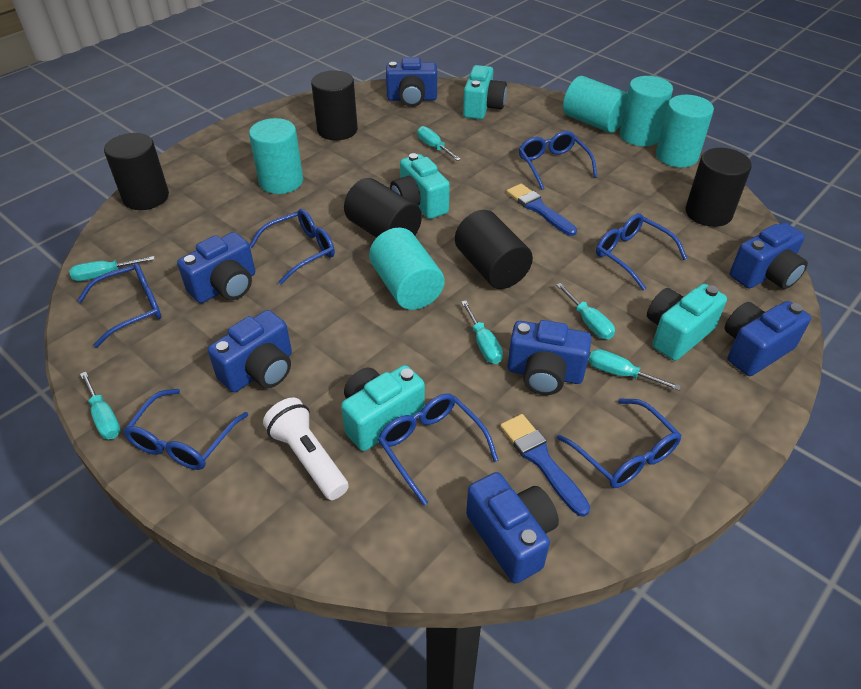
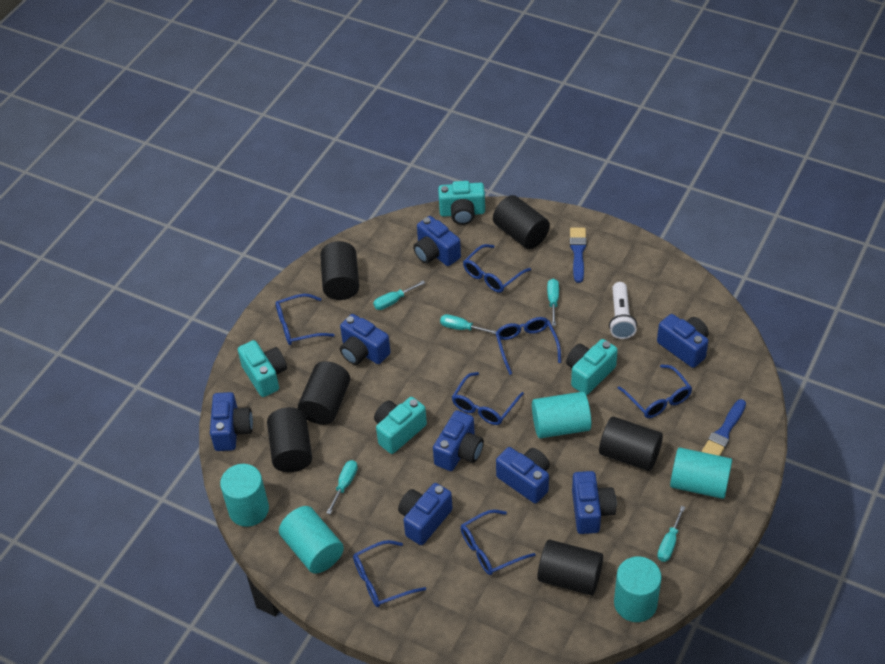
black cylinder: [104,133,169,210] [311,70,358,141] [344,178,422,238] [455,210,533,289] [685,148,752,227] = 5 -> [267,407,312,472] [298,361,350,425] [320,241,359,300] [493,195,550,249] [537,540,603,595] [599,417,663,471] = 6
blue camera: [177,232,255,303] [208,310,292,392] [386,57,437,107] [466,472,559,584] [508,320,591,395] [725,301,811,376] [730,223,808,289] = 7 -> [210,392,253,451] [340,314,391,365] [398,483,453,545] [413,216,461,266] [433,410,484,471] [496,447,550,504] [572,471,617,534] [657,314,709,368] = 8
turquoise screwdriver: [69,256,155,281] [80,372,121,439] [417,126,461,161] [461,301,503,364] [556,283,615,339] [588,349,681,390] = 6 -> [327,460,358,514] [373,281,425,310] [440,314,497,334] [547,279,559,326] [657,506,685,562] = 5

